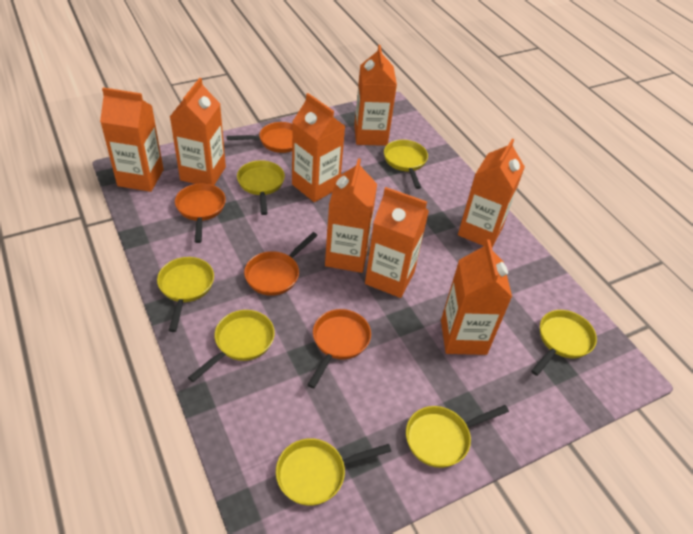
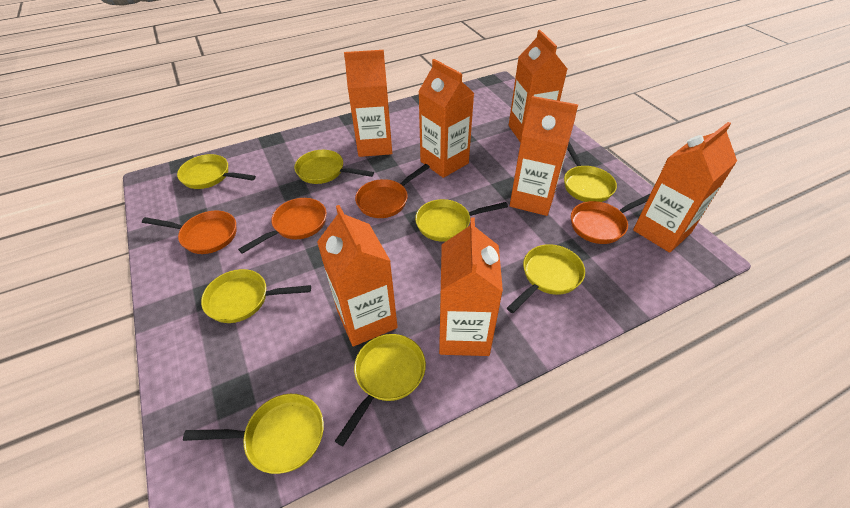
orange carton: [100,87,164,192] [170,78,226,185] [292,93,345,202] [325,158,377,273] [354,45,397,146] [365,187,429,298] [441,239,512,355] [458,138,525,247] = 8 -> [317,205,398,347] [344,50,392,157] [418,59,474,178] [439,217,503,356] [509,30,567,143] [510,96,578,216] [633,122,737,253] = 7
yellow pan: [157,257,214,332] [188,310,275,382] [237,160,285,215] [276,438,391,506] [384,140,428,189] [406,405,509,468] [531,310,597,376] = 7 -> [177,154,256,189] [183,394,324,474] [201,269,311,323] [294,150,374,184] [335,334,426,446] [415,199,508,242] [507,244,585,313] [564,142,617,202] = 8

